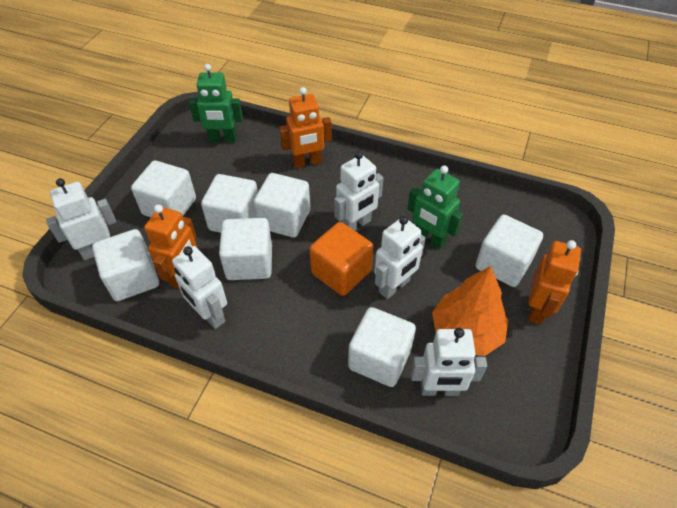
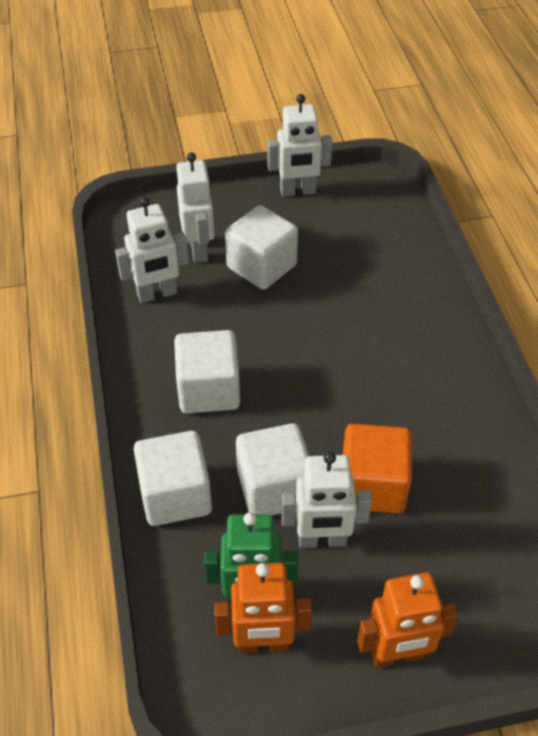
green robot: [189,64,243,142] [407,166,463,249] = 2 -> [204,512,298,605] = 1
orange robot: [144,204,197,289] [279,87,332,168] [528,240,581,324] = 3 -> [214,563,312,653] [357,572,458,668] = 2
orange tree: [432,266,508,356] = 1 -> none = 0
white cube: [92,229,159,301] [131,160,196,217] [201,174,258,233] [219,218,272,280] [254,173,310,238] [348,307,416,387] [475,215,543,287] = 7 -> [134,431,212,526] [174,330,240,413] [225,205,298,290] [236,423,309,515] = 4
white robot: [46,178,116,260] [172,246,227,329] [334,151,384,231] [374,216,426,299] [411,328,487,396] = 5 -> [115,197,189,303] [176,152,215,263] [268,94,332,197] [281,451,372,548] = 4

